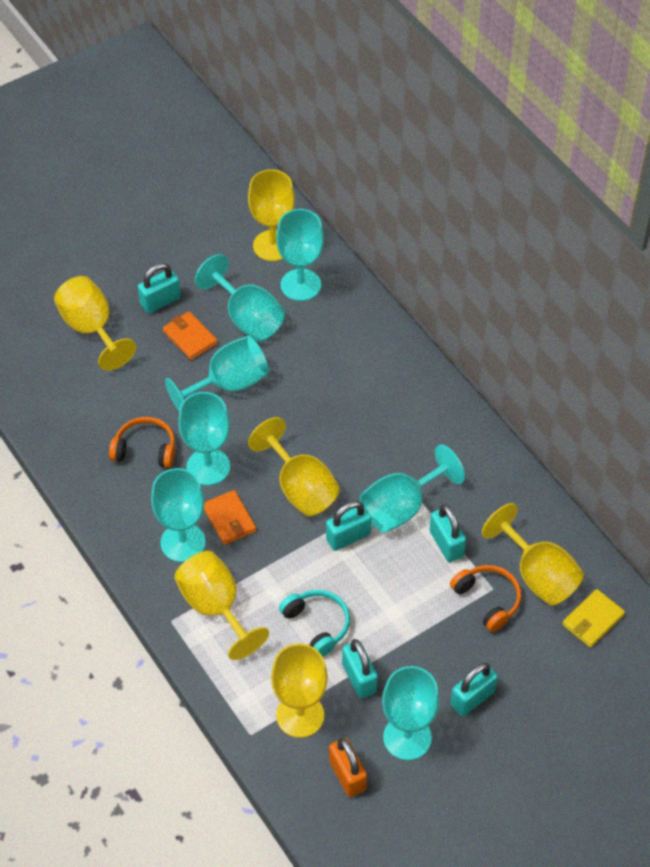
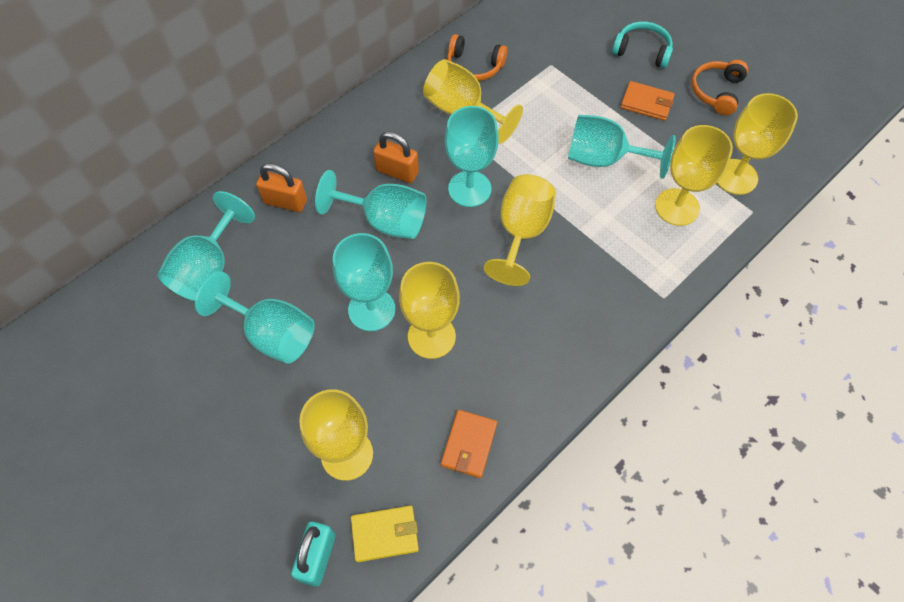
orange padlock: [329,737,367,797] = 1 -> [256,163,307,212] [373,131,419,183] = 2
turquoise goblet: [151,468,206,562] [165,336,269,411] [178,392,230,485] [195,254,285,341] [276,209,324,301] [360,444,465,533] [382,666,439,760] = 7 -> [158,191,255,301] [195,272,315,364] [315,170,426,239] [333,233,395,331] [445,106,499,207] [568,115,676,179] = 6
turquoise padlock: [138,263,181,314] [326,501,371,551] [342,639,378,698] [430,504,466,562] [451,662,498,716] = 5 -> [291,522,335,587] = 1

